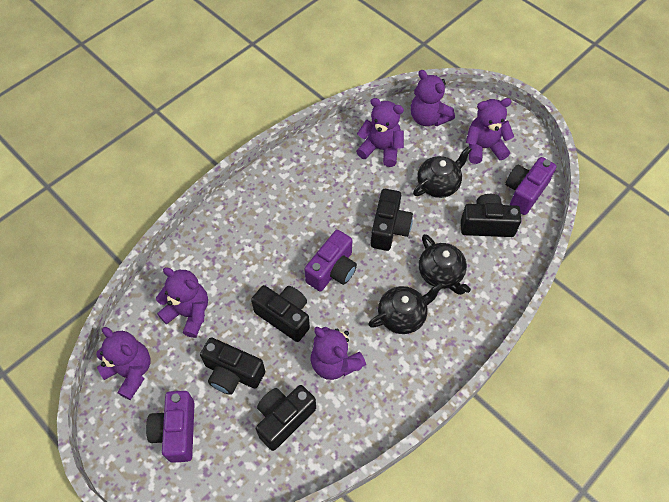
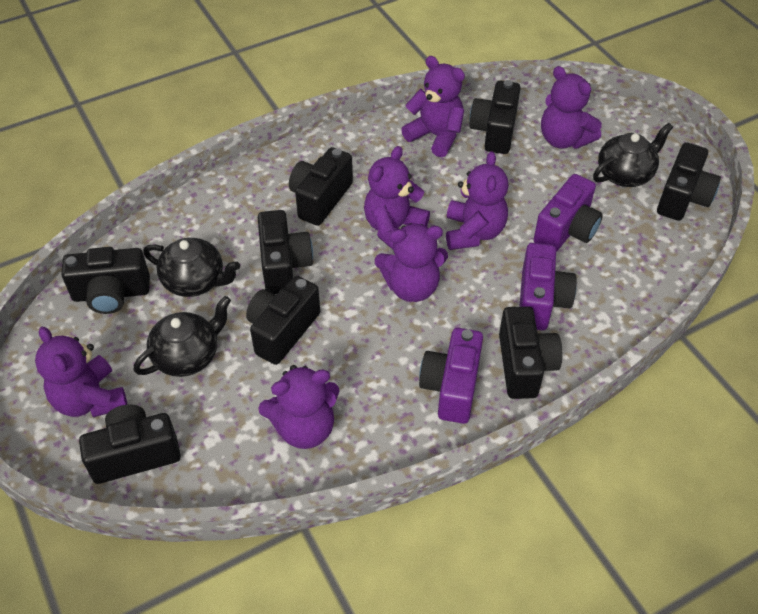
black camera: [200,338,265,395] [251,285,310,342] [256,385,316,451] [371,189,413,251] [461,194,521,237] = 5 -> [61,247,150,314] [79,404,181,484] [246,276,320,365] [258,210,313,294] [289,147,353,226] [469,80,520,154] [499,306,562,399] [657,142,721,221] = 8
purple teddy bear: [96,327,150,400] [156,267,208,338] [311,327,366,380] [356,98,404,167] [411,70,455,126] [466,98,514,164] = 6 -> [35,327,127,417] [258,365,339,449] [364,146,430,250] [375,223,448,302] [401,56,465,157] [446,151,508,250] [541,66,602,149] = 7

